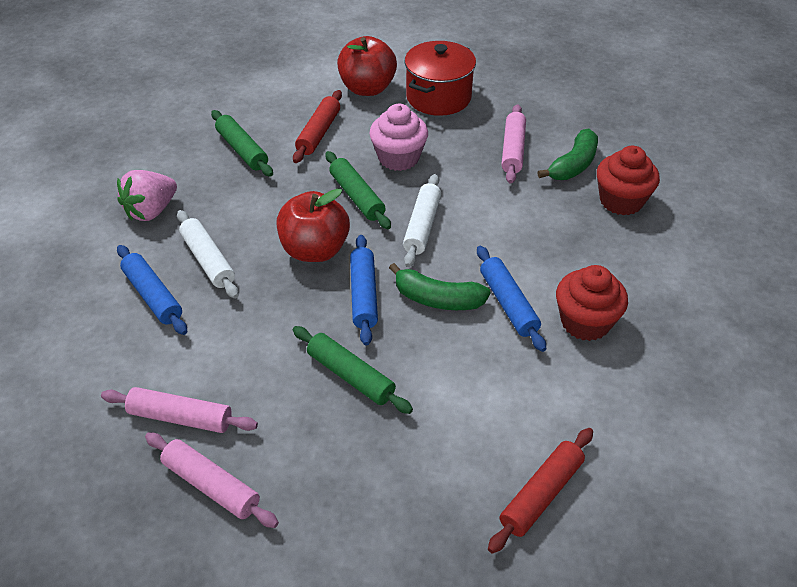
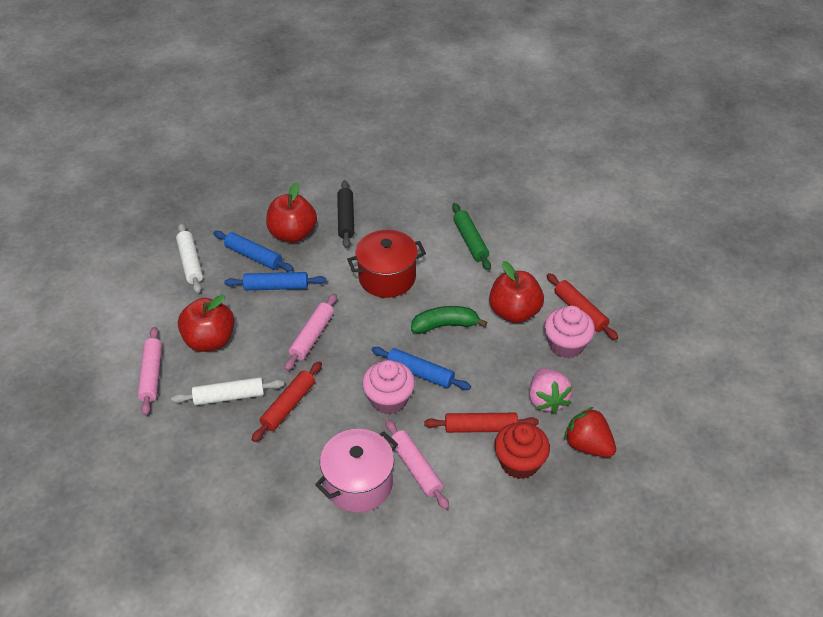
black rolling pin: none = 0 -> [337,180,354,248] = 1
green banana: [389,263,490,310] [537,129,598,180] = 2 -> [411,306,487,334] = 1
green rolling pin: [211,110,273,177] [293,326,413,414] [325,151,391,229] = 3 -> [452,203,491,270] = 1
pink cupcake: [370,104,428,171] = 1 -> [362,360,415,414] [544,306,595,358] = 2
pink pot: none = 0 -> [315,429,398,513] = 1
red apple: [277,188,350,262] [337,36,397,96] = 2 -> [178,295,235,352] [266,182,317,243] [489,261,544,323] = 3
red cupcake: [556,265,628,341] [597,146,660,215] = 2 -> [494,422,550,479] = 1
red rolling pin: [293,90,342,163] [488,428,593,554] = 2 -> [252,361,322,442] [424,413,539,433] [547,273,618,340] = 3
red strawberry: none = 0 -> [564,407,616,457] = 1

